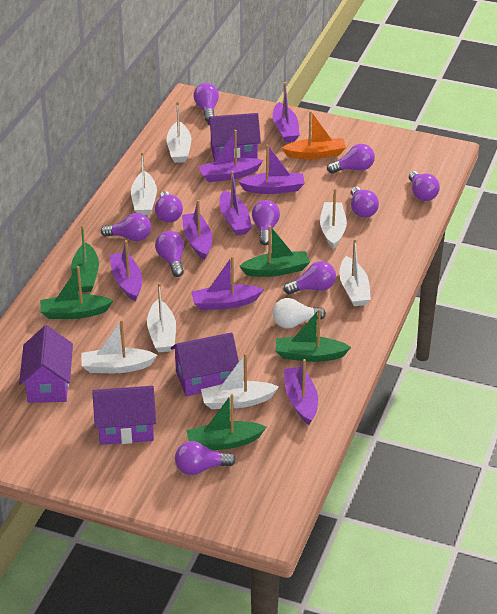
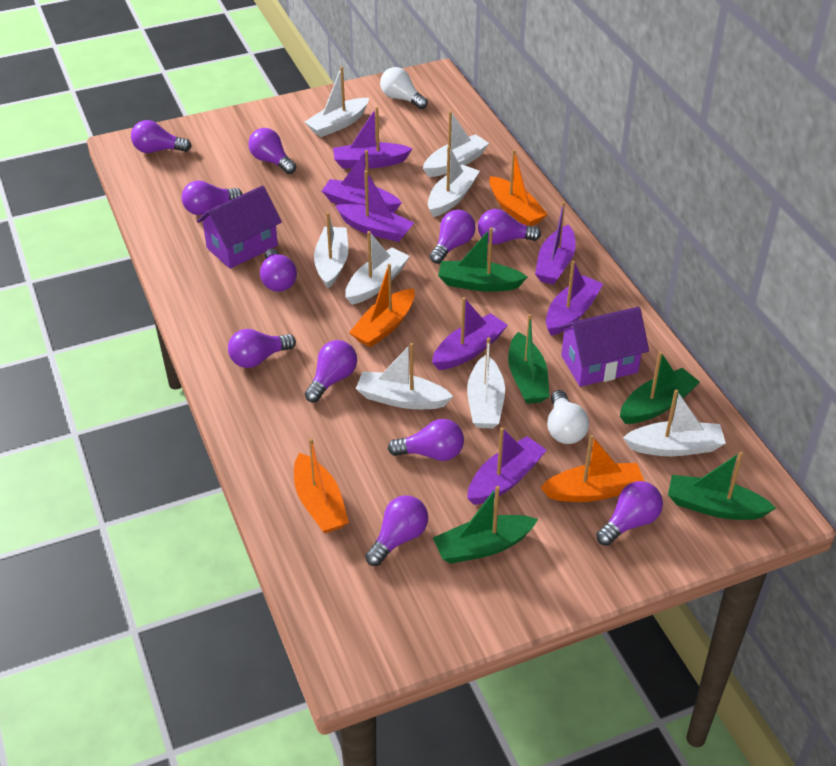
orange boat: [282,111,346,159] = 1 -> [294,438,349,533] [349,264,415,348] [489,149,548,226] [540,435,645,502] = 4
purple boat: [110,240,142,301] [182,200,212,260] [191,256,264,310] [198,130,263,182] [219,171,252,235] [238,144,305,194] [273,82,300,142] [284,359,318,425] = 8 -> [322,150,402,213] [333,107,413,169] [335,170,414,242] [432,297,508,370] [467,427,547,505] [535,201,576,285] [546,261,603,336] = 7
purple house: [19,325,73,403] [92,386,156,445] [171,332,239,396] [208,113,261,162] = 4 -> [197,186,282,269] [558,307,649,387] = 2
purple light bulb: [101,213,151,242] [155,191,183,223] [155,231,184,277] [175,441,236,475] [193,83,219,122] [252,200,280,245] [284,261,336,294] [327,144,375,173] [351,187,379,218] [409,171,440,201] = 10 -> [131,120,192,153] [182,180,242,215] [228,329,296,368] [248,128,296,174] [260,249,297,292] [305,340,357,402] [365,495,428,566] [388,419,464,461] [430,210,476,264] [478,209,541,244] [596,481,663,546] = 11
white boat: [81,320,157,373] [131,152,157,215] [147,282,176,352] [167,101,191,163] [201,353,279,409] [320,189,347,249] [339,239,371,306] = 7 -> [305,67,369,137] [314,212,348,289] [345,231,410,305] [356,343,454,409] [423,111,489,177] [428,146,480,217] [467,337,505,428] [623,389,726,456] = 8
white light bulb: [273,298,326,328] = 1 -> [380,67,428,109] [547,390,589,444] = 2

